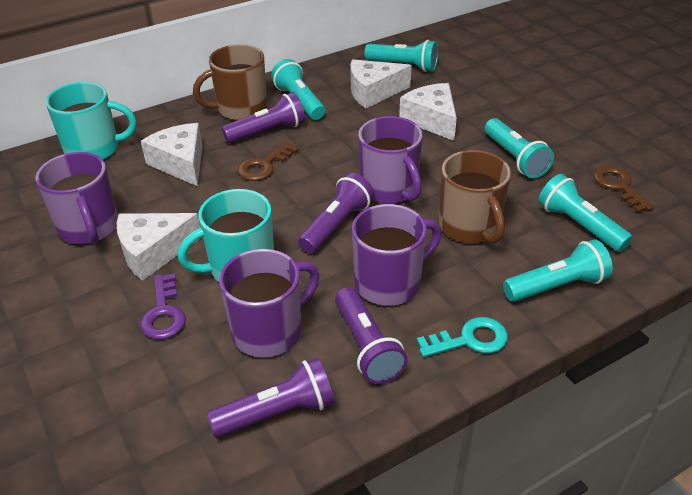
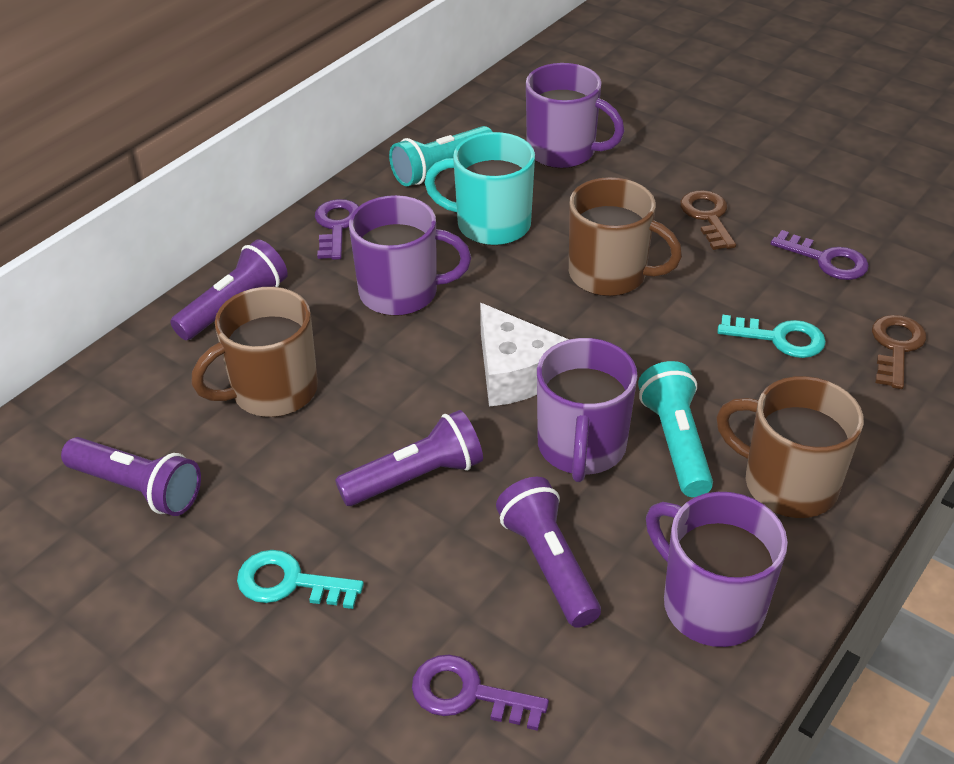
brown mug: [193,44,267,120] [439,150,511,244] = 2 -> [191,287,318,417] [569,177,682,296] [716,376,864,518] = 3
purple key: [140,273,186,340] = 1 -> [315,199,359,260] [412,655,549,731] [771,230,869,280] = 3
turquoise flashlight: [271,59,325,120] [364,40,438,72] [485,118,554,178] [503,239,613,302] [538,174,633,252] = 5 -> [389,126,492,186] [638,361,713,497] = 2
turquoise key: [417,317,508,357] = 1 -> [237,550,364,609] [717,315,826,358] = 2
turquoise mug: [46,82,137,160] [178,189,274,282] = 2 -> [425,132,535,246] = 1
white cheese: [117,213,202,281] [141,123,202,186] [350,59,412,108] [399,83,457,141] = 4 -> [480,303,569,407] = 1

